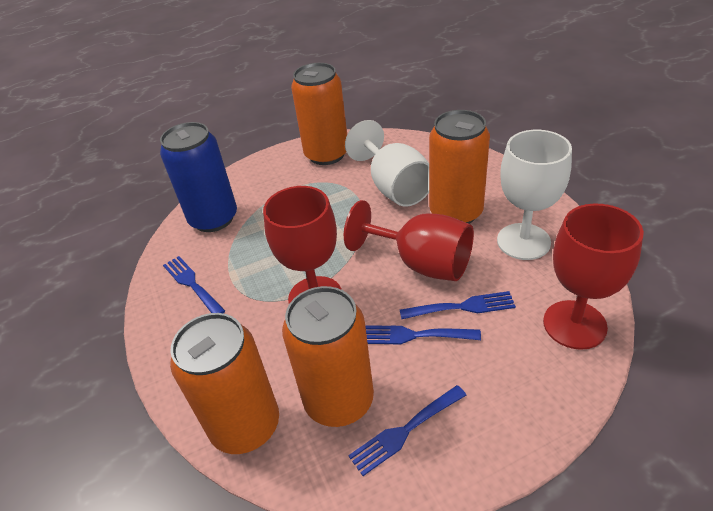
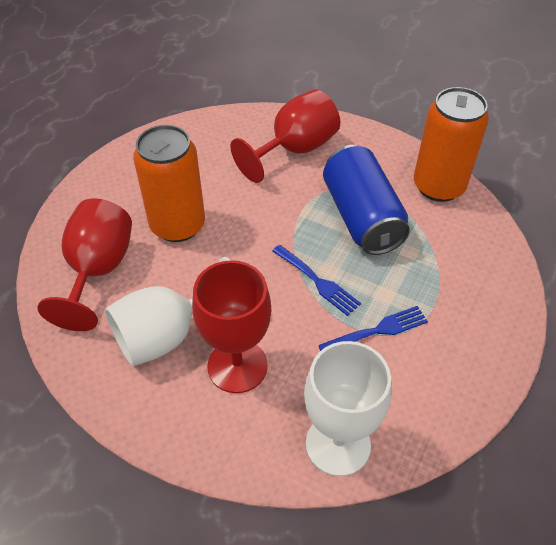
blue fork: [163,256,225,313] [348,385,466,476] [365,325,481,344] [400,291,516,319] = 4 -> [272,245,361,316] [318,306,428,351] = 2
orange can: [170,313,279,454] [282,286,374,427] [291,63,347,165] [429,110,490,224] = 4 -> [133,125,205,242] [414,87,489,202] = 2

